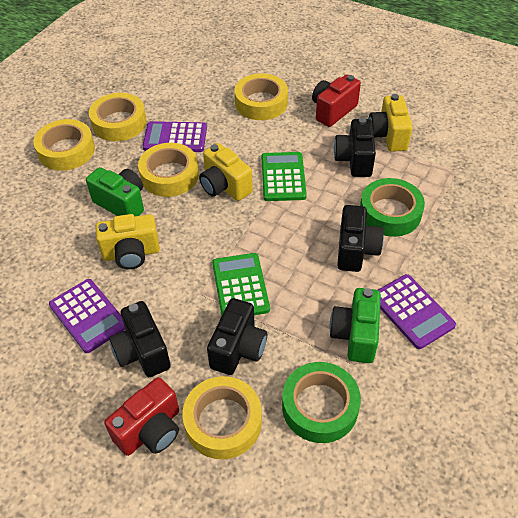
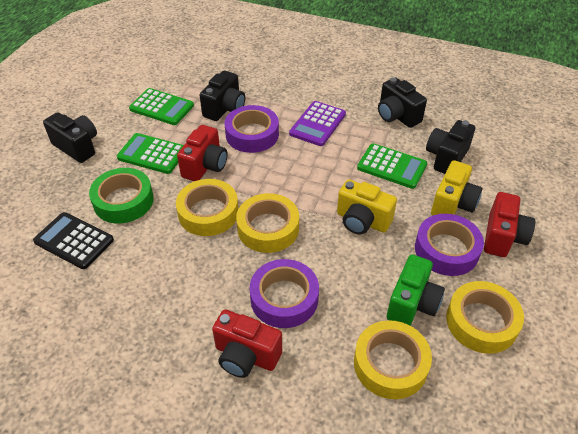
black calculator: none = 0 -> [33,212,114,269] = 1
green calculator: [212,253,270,316] [261,152,307,201] = 2 -> [117,133,184,174] [129,88,194,125] [357,143,427,189] = 3
green camera: [86,167,144,216] [329,288,381,363] = 2 -> [387,254,445,325] = 1
green tape: [282,362,361,443] [360,178,425,237] = 2 -> [89,168,154,224] = 1
purple calculator: [49,279,126,353] [142,121,207,152] [378,274,456,349] = 3 -> [289,101,346,146] = 1
purple tape: none = 0 -> [225,105,279,153] [250,259,319,328] [415,214,484,276] = 3
red camera: [104,377,179,456] [312,74,361,127] = 2 -> [177,125,228,181] [212,310,282,378] [484,192,535,257] = 3
yellow camera: [95,214,160,269] [199,143,253,201] [369,94,413,152] = 3 -> [337,179,397,235] [431,160,482,216] = 2
yellow tape: [33,119,95,171] [89,93,147,141] [138,143,199,197] [182,376,262,459] [234,73,288,120] = 5 -> [176,179,238,236] [236,193,299,253] [354,320,432,399] [446,281,524,354] = 4

